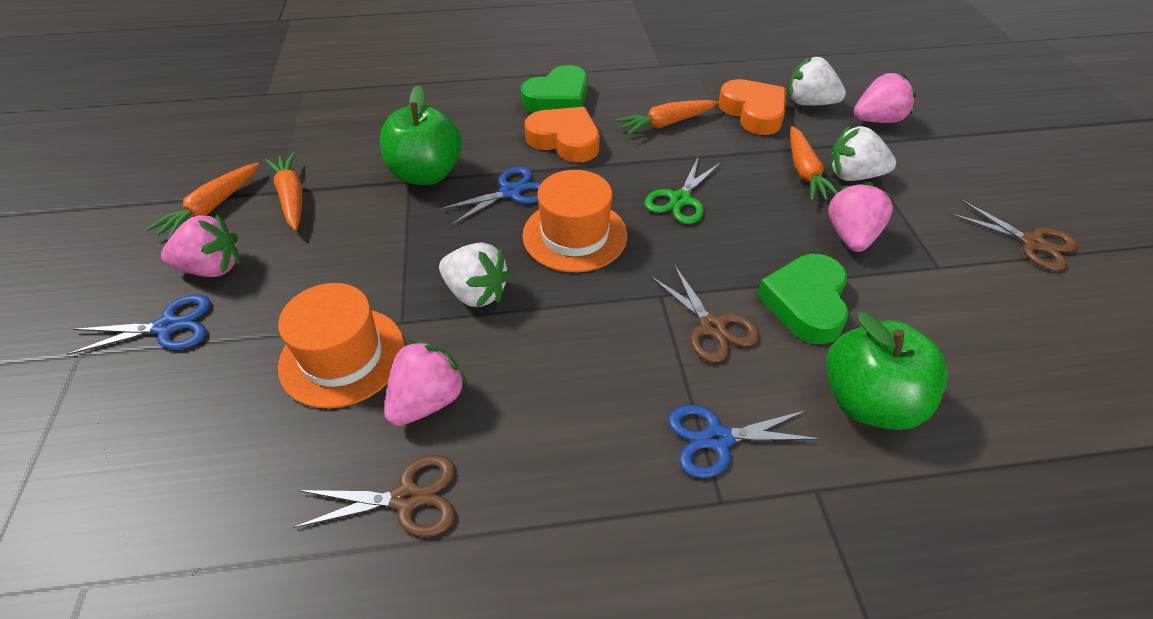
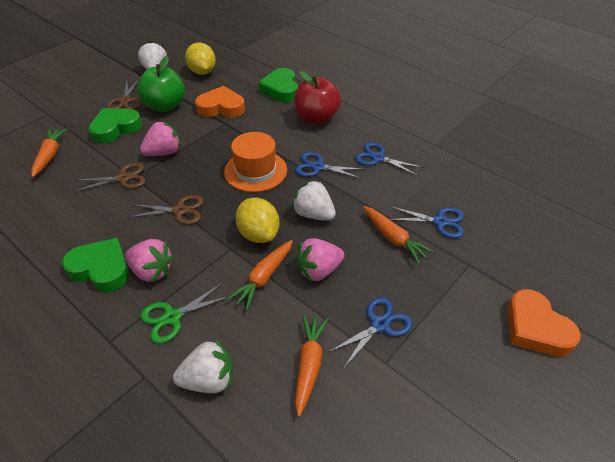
blue scissors: [67,294,211,355] [439,167,541,225] [668,405,822,478] = 3 -> [295,152,365,179] [329,297,412,368] [355,142,424,176] [389,206,464,238] = 4
green apple: [380,85,462,185] [826,312,948,430] = 2 -> [137,56,185,112] = 1
green heart: [521,65,587,113] [757,254,849,344] = 2 -> [62,238,129,292] [89,108,142,143] [258,68,298,102] = 3
orange hat: [278,283,405,408] [522,170,627,272] = 2 -> [224,132,287,192] = 1
pink strawberry: [161,214,240,277] [384,340,468,426] [828,182,893,252] [854,73,917,123] = 4 -> [125,239,174,283] [140,121,181,156] [296,238,345,281] = 3
red apple: none = 0 -> [294,71,341,124] = 1
yellow lemon: none = 0 -> [185,42,216,75] [235,198,280,243] = 2

